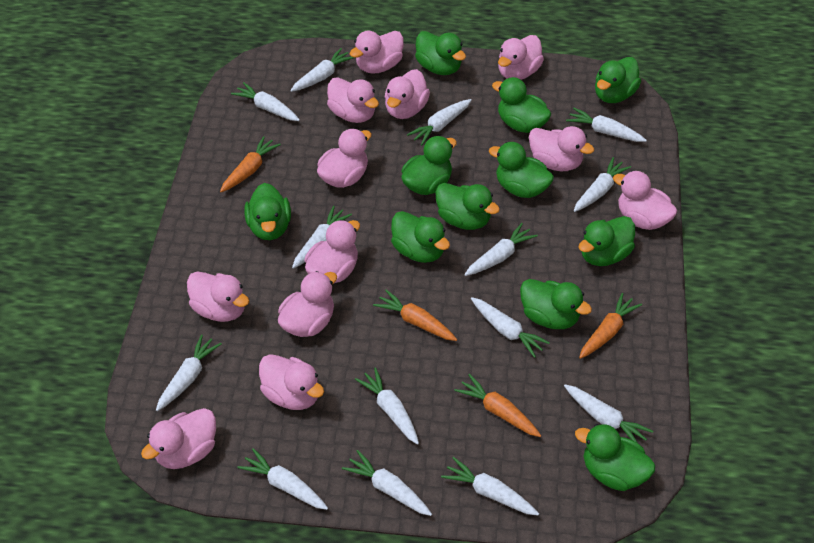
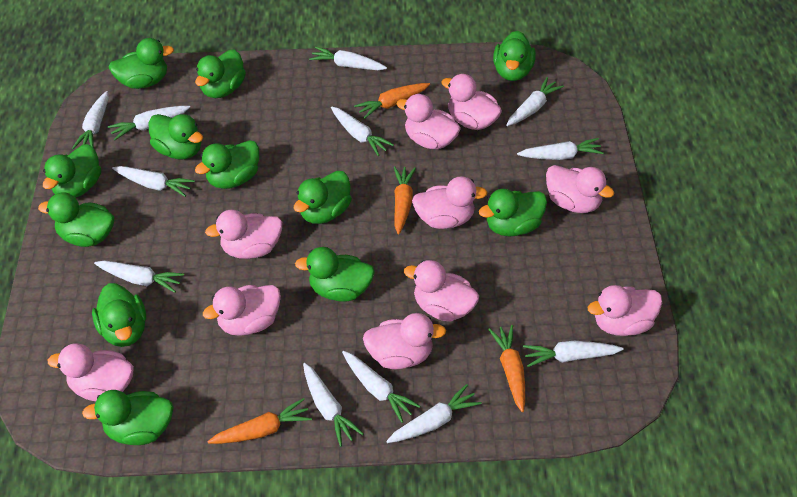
green duck: [244,183,291,240] [391,211,450,263] [401,136,457,195] [415,31,466,75] [435,183,500,230] [489,142,554,198] [492,77,551,133] [520,279,592,329] [575,424,655,491] [578,216,635,266] [595,57,641,103] = 11 -> [38,192,114,247] [43,144,101,198] [82,390,173,445] [92,283,146,347] [109,38,174,89] [149,114,203,159] [195,49,246,98] [195,140,259,189] [294,171,352,224] [295,247,375,302] [479,189,547,236] [493,31,536,81] = 12
pink duck: [141,408,216,469] [187,272,249,322] [259,354,324,410] [278,271,337,337] [304,220,360,283] [317,128,372,188] [327,77,379,123] [350,31,404,74] [385,69,430,119] [498,35,544,80] [529,126,594,171] [613,171,677,230] = 12 -> [48,343,134,401] [203,285,281,336] [205,210,282,259] [363,313,446,369] [397,94,461,149] [404,260,479,322] [412,176,488,229] [441,74,502,130] [546,165,614,213] [588,285,662,336] = 10
white carrot: [156,334,222,411] [231,82,300,121] [237,448,328,510] [290,48,354,92] [292,206,352,269] [342,450,432,516] [355,367,419,445] [407,99,471,145] [441,457,539,516] [464,223,538,276] [471,297,550,358] [564,384,653,443] [566,108,647,142] [574,157,631,212] = 14 -> [72,91,109,149] [94,260,184,293] [108,106,190,140] [112,166,195,197] [303,363,364,447] [309,46,387,70] [331,106,394,156] [342,351,421,423] [386,384,482,443] [506,77,564,126] [517,138,604,160] [523,341,624,367] = 12

